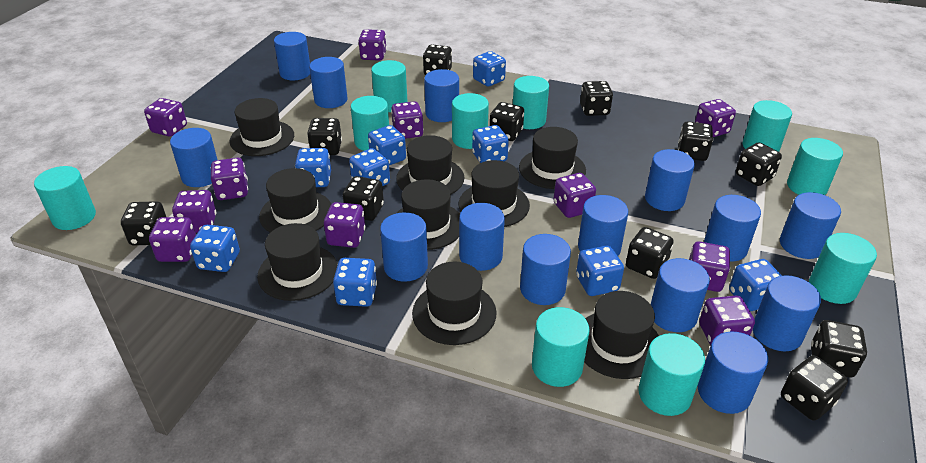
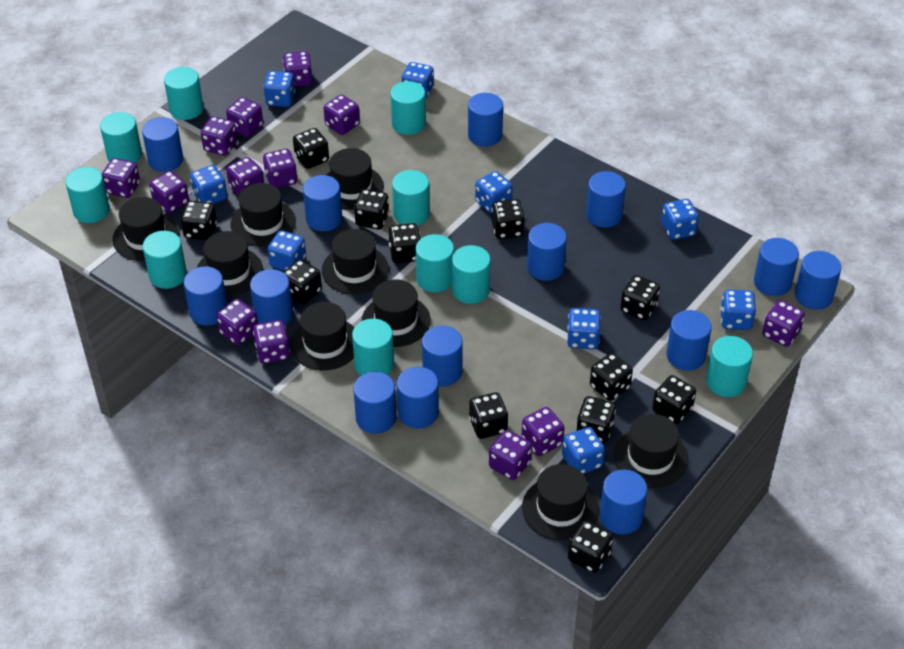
black dice: [121,201,166,246] [307,118,342,155] [343,176,384,221] [423,44,452,75] [490,102,524,141] [580,81,613,116] [626,227,674,279] [678,122,713,161] [736,142,782,186] [781,355,848,421] [811,320,867,378] = 11 -> [181,201,217,240] [283,259,322,304] [293,128,329,169] [354,189,389,230] [389,223,420,263] [469,392,508,439] [492,199,525,239] [568,520,613,573] [576,396,616,443] [590,353,633,401] [620,275,660,320] [652,375,696,424] = 12
purple dice: [144,98,187,137] [149,217,196,262] [172,190,216,233] [211,158,248,200] [324,202,365,248] [359,29,387,61] [391,101,424,139] [553,173,596,218] [689,241,730,292] [695,99,736,137] [699,296,755,346] = 11 -> [102,158,140,198] [149,171,189,213] [201,116,237,156] [216,299,258,345] [226,97,263,137] [226,157,264,196] [253,320,290,364] [263,149,297,188] [283,51,313,87] [324,95,360,135] [489,430,532,480] [522,407,565,456] [762,300,805,347] = 13

